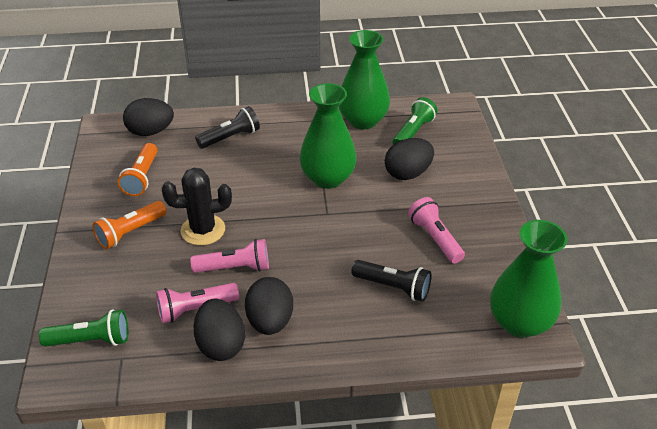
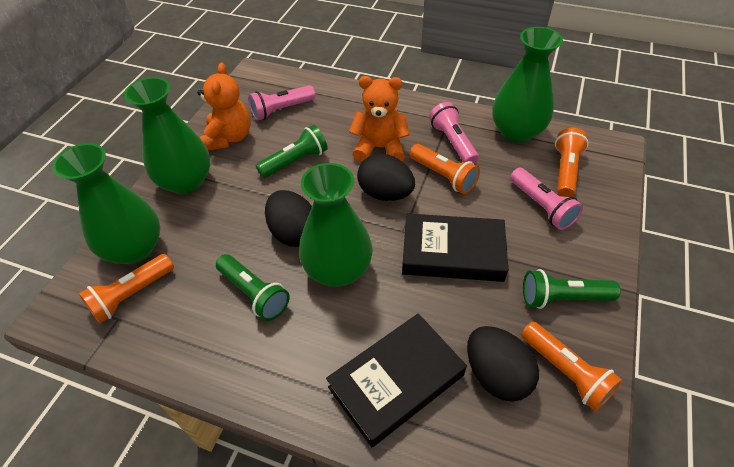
black book: none = 0 -> [326,313,467,447] [402,214,508,282] = 2
black cactus: [162,168,232,246] = 1 -> none = 0
black egg: [123,98,174,136] [194,299,245,361] [245,277,293,335] [385,138,434,180] = 4 -> [265,190,312,247] [357,154,415,201] [467,326,539,402] = 3
black flashlight: [195,106,260,149] [351,260,432,302] = 2 -> none = 0
green flashlight: [39,309,128,347] [393,97,437,145] = 2 -> [216,254,290,321] [256,125,328,178] [523,269,620,309] = 3
green vase: [299,83,357,189] [339,30,390,129] [490,220,568,338] = 3 -> [52,143,161,264] [124,77,210,194] [299,163,373,287] [492,27,563,143] = 4
orange flashlight: [92,201,167,249] [118,143,158,196] = 2 -> [79,254,174,323] [409,144,480,194] [521,322,623,411] [555,128,589,197] = 4
orange teddy bear: none = 0 -> [197,63,251,150] [349,76,410,162] = 2

